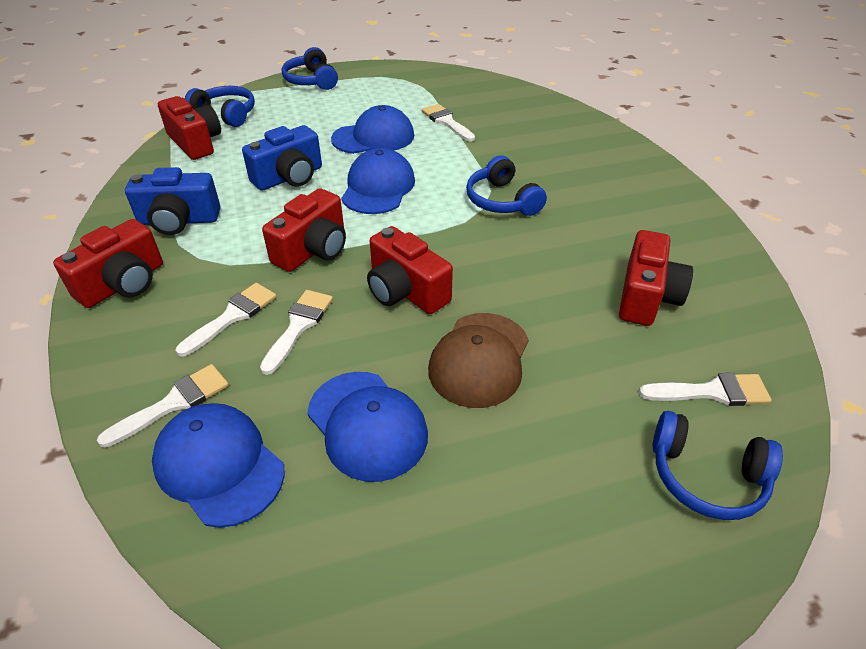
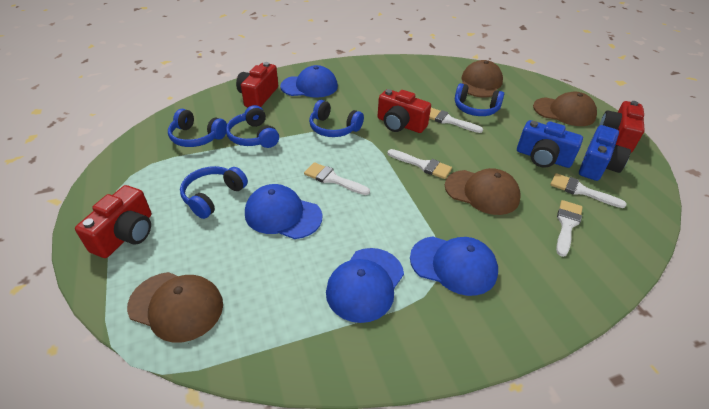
blue headphones: [185,86,255,127] [281,47,338,90] [466,155,547,216] [653,411,783,520] = 4 -> [168,109,227,147] [180,166,248,219] [226,105,279,148] [309,100,364,137] [455,83,504,116] = 5
brown cap: [428,313,529,408] = 1 -> [127,272,223,343] [445,168,521,215] [461,60,503,97] [533,92,597,126] = 4
red camera: [53,219,163,308] [158,96,221,160] [262,188,346,272] [367,226,453,314] [619,230,693,326] = 5 -> [75,185,152,258] [236,62,278,107] [378,89,431,133] [599,101,645,153] = 4

